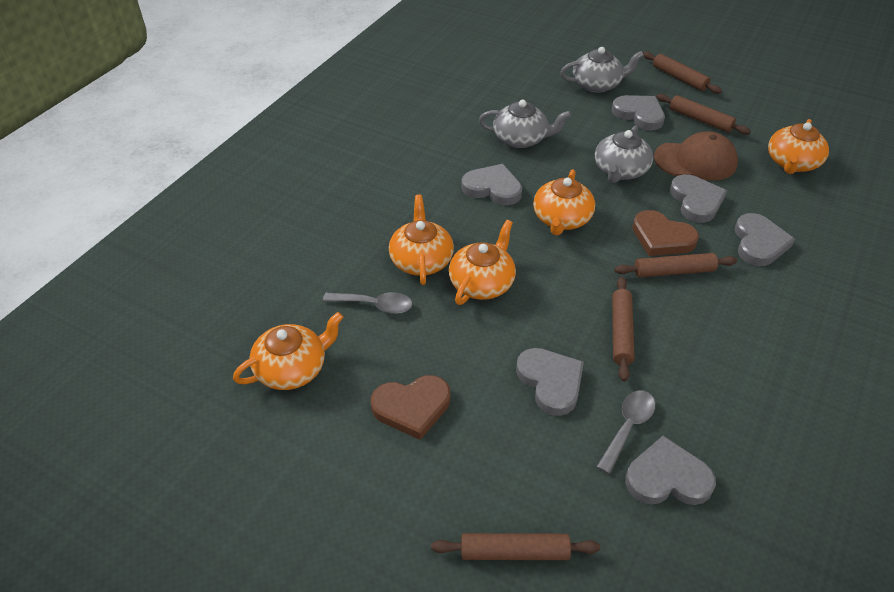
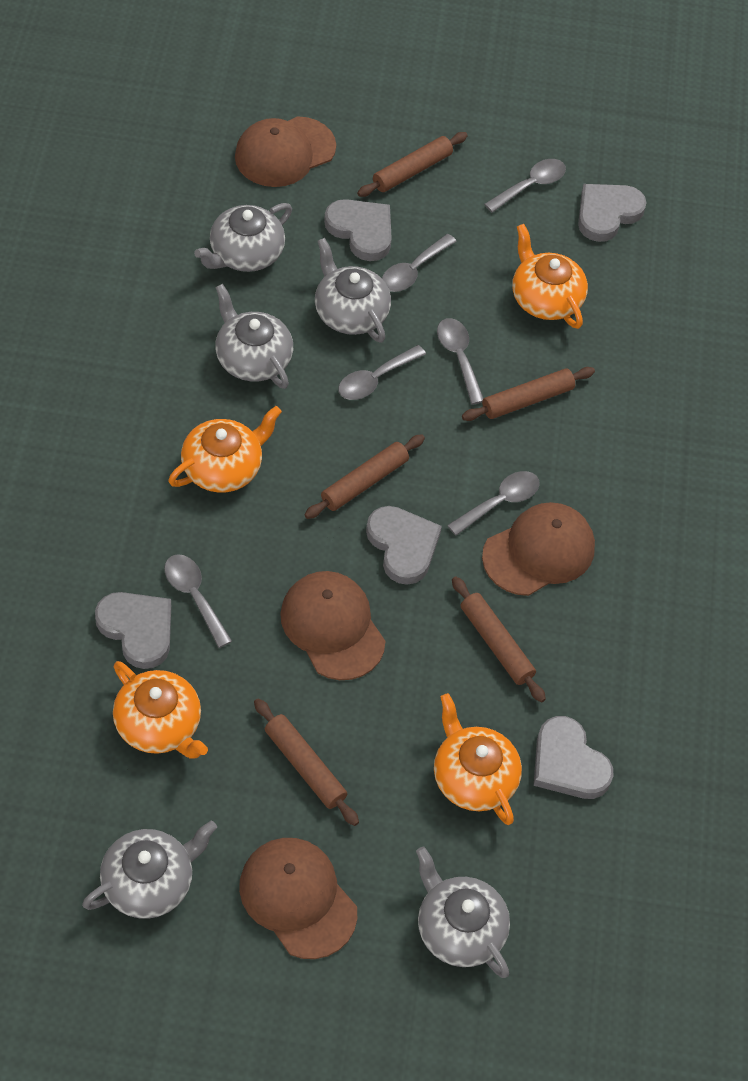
brown cap: [654,132,738,181] = 1 -> [235,116,336,187] [239,838,357,959] [280,571,386,680] [482,502,595,596] = 4
brown heart: [371,375,450,440] [632,210,699,256] = 2 -> none = 0
grey heart: [461,164,522,205] [516,348,584,416] [612,95,665,131] [625,436,716,505] [670,174,727,223] [735,213,795,266] = 6 -> [95,592,171,669] [324,199,392,261] [366,506,442,585] [534,716,614,799] [578,184,647,242] = 5
grey spoon: [323,292,413,314] [596,390,655,474] = 2 -> [164,554,232,648] [338,345,426,400] [382,234,457,292] [437,318,484,405] [447,471,540,536] [484,159,566,213] = 6
grey teapot: [479,100,571,148] [560,47,644,93] [595,126,653,183] = 3 -> [82,820,217,919] [194,203,292,272] [215,284,293,389] [315,238,391,343] [416,847,510,978] = 5
orange teapot: [233,312,344,390] [389,194,454,285] [449,220,516,305] [533,169,595,236] [768,119,829,174] = 5 -> [113,661,208,759] [168,406,282,493] [434,693,522,825] [512,224,588,329] = 4

